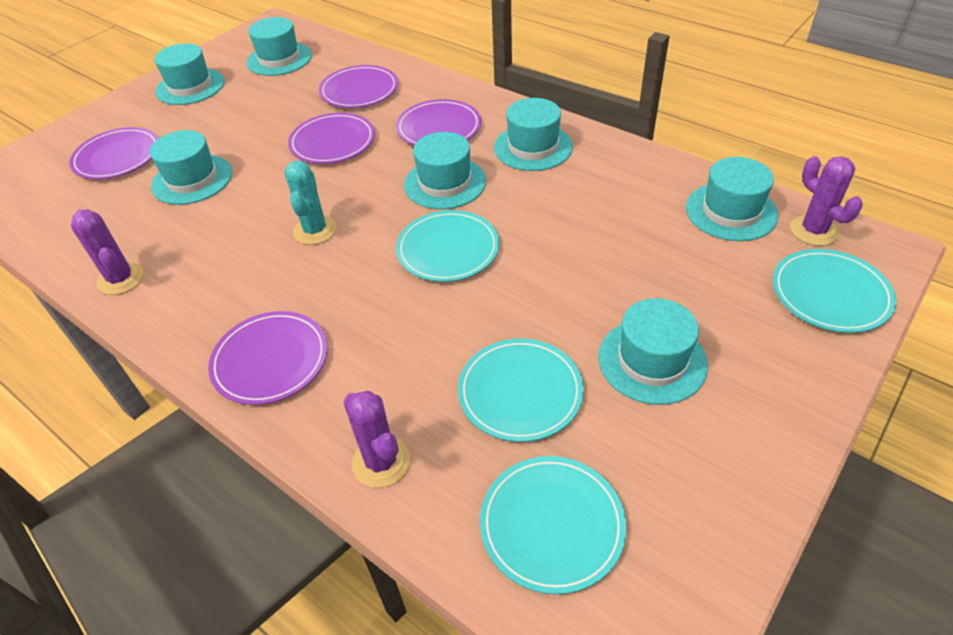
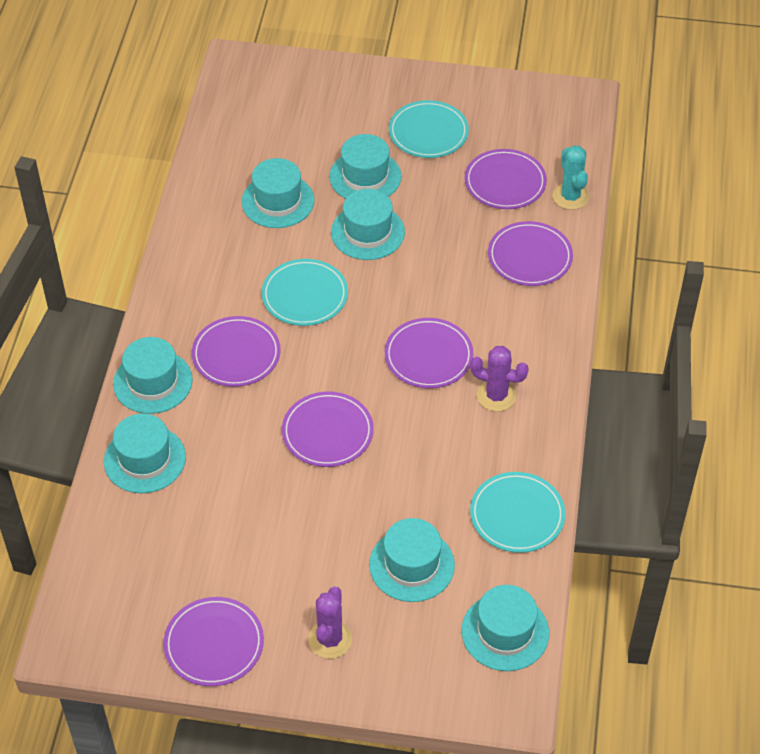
purple cactus: [71,209,144,295] [343,391,411,488] [790,156,863,246] = 3 -> [308,587,352,659] [470,346,529,412] = 2
purple plate: [69,127,159,179] [208,311,328,405] [288,113,375,164] [319,65,398,108] [396,99,481,146] = 5 -> [163,597,264,686] [192,316,281,387] [282,392,374,467] [385,318,473,388] [465,149,547,209] [488,221,573,286] = 6
turquoise plate: [396,210,499,282] [458,338,584,442] [480,456,626,594] [773,249,896,333] = 4 -> [262,259,348,326] [389,100,469,158] [470,472,565,553] = 3

